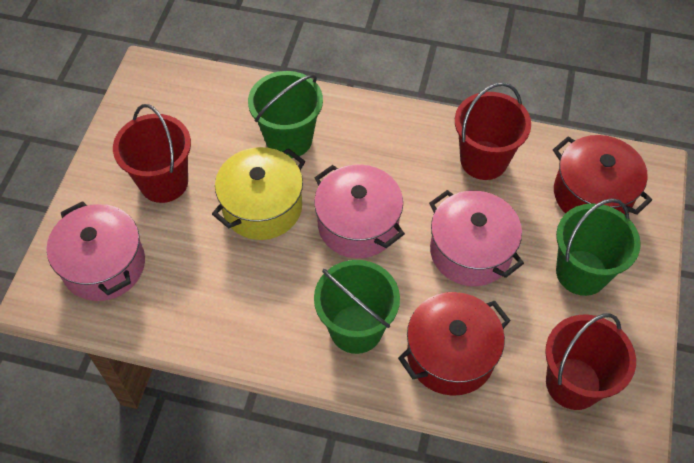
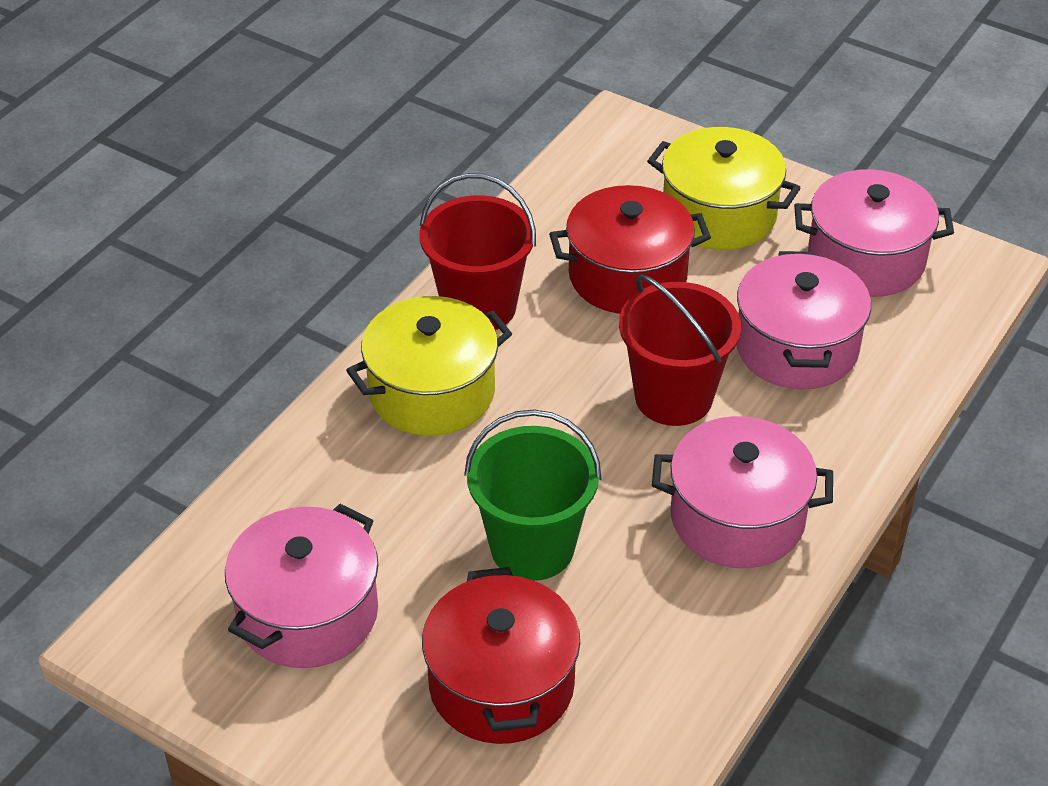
green bucket: [248,71,323,158] [314,260,400,354] [556,198,641,296] = 3 -> [464,410,601,581] = 1
pink pot: [47,201,145,301] [314,164,405,258] [429,190,524,286] = 3 -> [225,504,378,668] [652,416,833,568] [736,251,871,390] [794,169,954,297] = 4
red bucket: [113,104,191,203] [455,82,531,180] [545,313,636,410] = 3 -> [420,173,536,330] [619,275,741,426] = 2
yellow pot: [212,147,305,240] = 1 -> [346,296,512,436] [647,127,800,250] = 2

